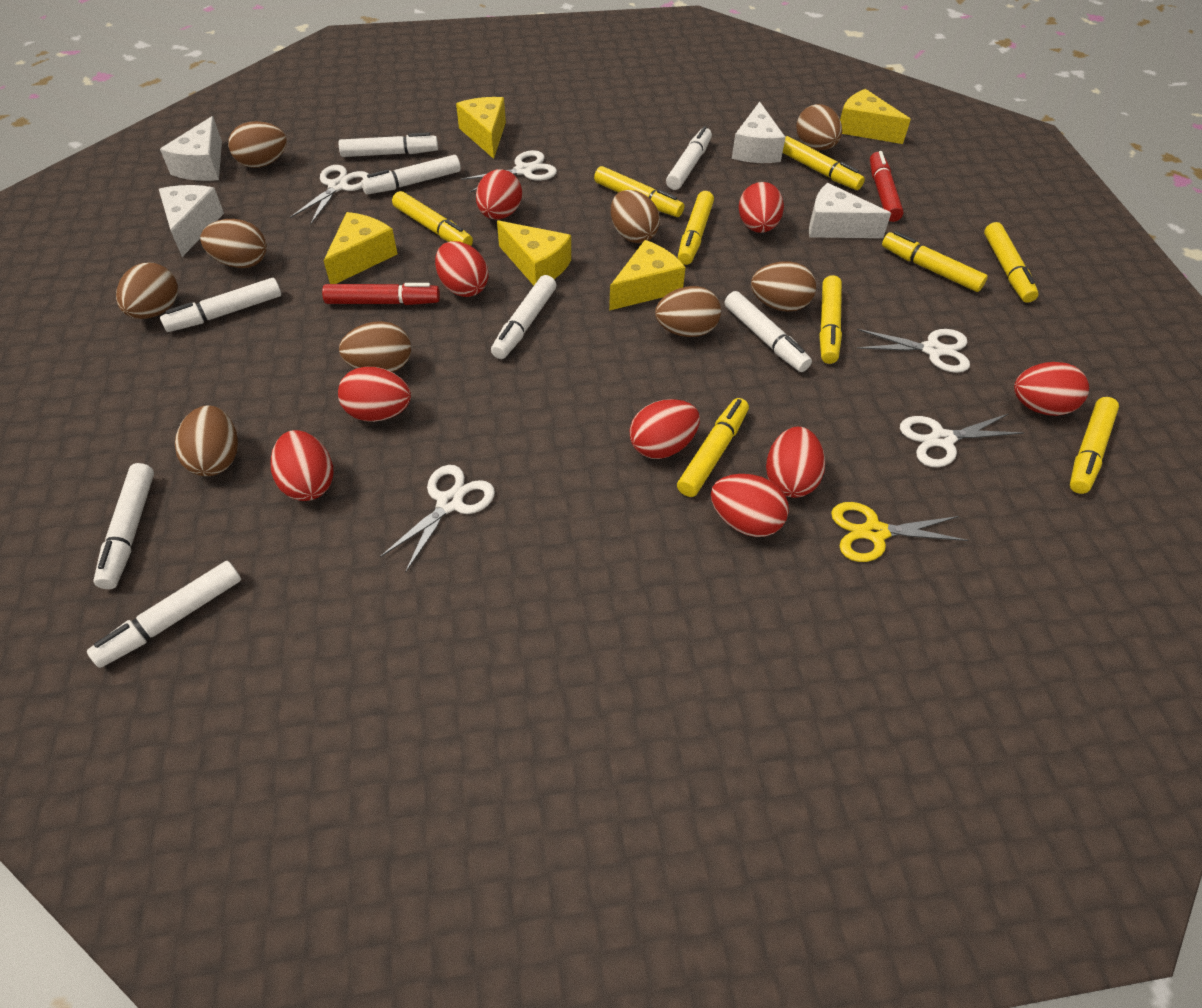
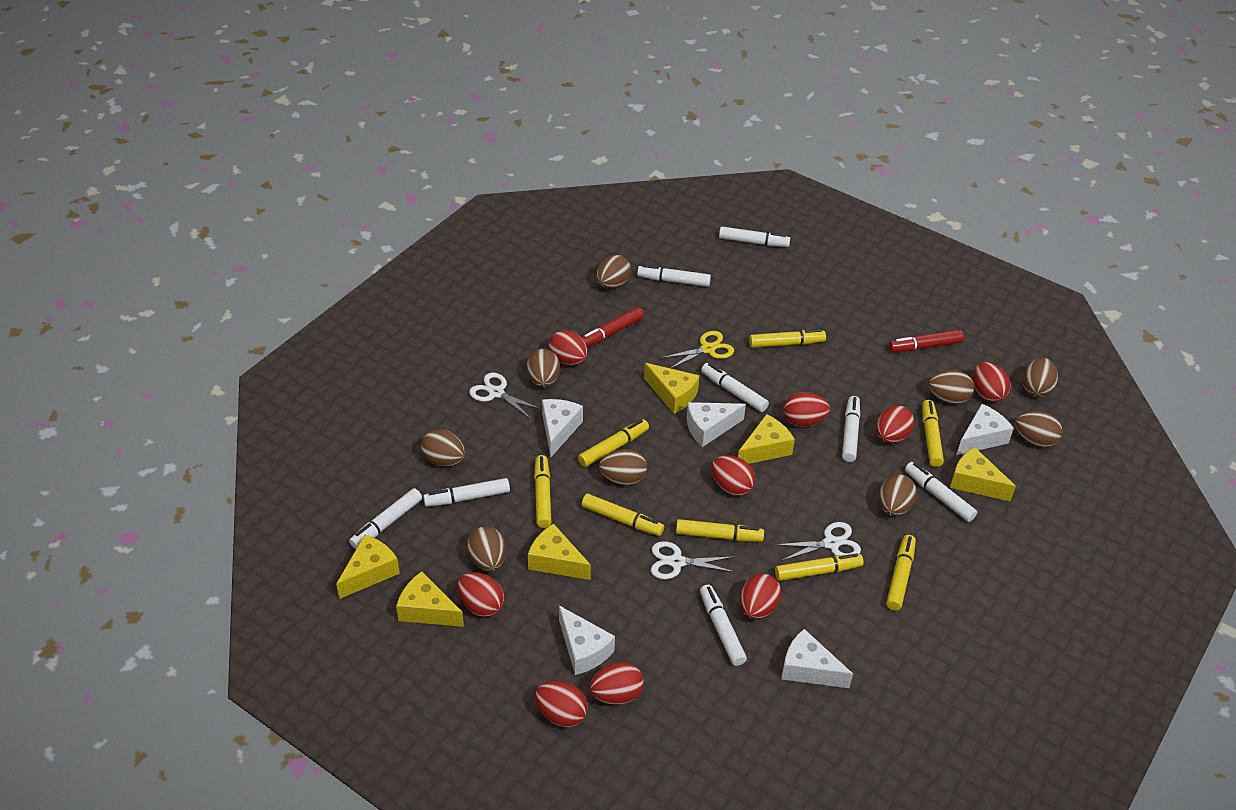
white cheese: [159,185,224,257] [160,116,222,181] [732,102,786,163] [809,183,891,238] = 4 -> [542,399,583,457] [559,606,615,675] [687,402,746,447] [781,629,853,688] [956,404,1014,455] = 5
white scissors: [290,165,368,225] [380,465,495,573] [461,150,557,192] [857,329,970,373] [900,414,1025,467] = 5 -> [469,373,542,420] [651,541,734,579] [775,522,861,561] = 3
yellow cheese: [324,212,397,284] [456,97,506,159] [497,220,571,286] [609,240,686,311] [840,89,911,144] = 5 -> [336,535,400,599] [396,571,464,627] [528,524,591,580] [644,363,700,414] [738,414,795,464] [950,447,1016,501] = 6
yellow marker: [392,191,473,246] [594,166,684,217] [677,398,749,497] [678,191,714,265] [783,136,865,190] [819,275,842,364] [882,231,988,292] [984,222,1039,303] [1070,397,1119,494] = 9 -> [534,455,552,528] [578,419,649,467] [582,494,664,536] [676,519,764,542] [749,329,826,348] [775,553,864,581] [886,535,916,611] [922,400,944,467] = 8

